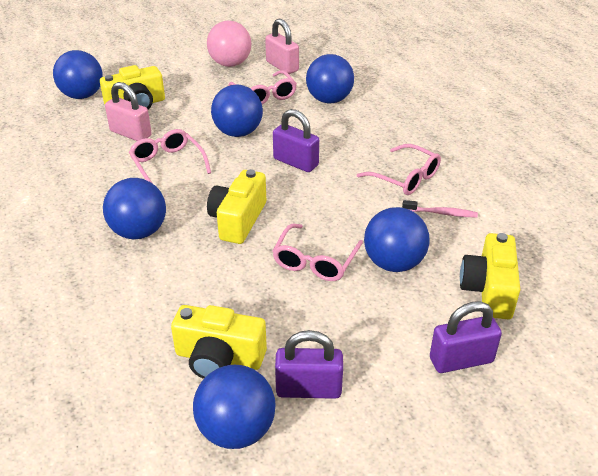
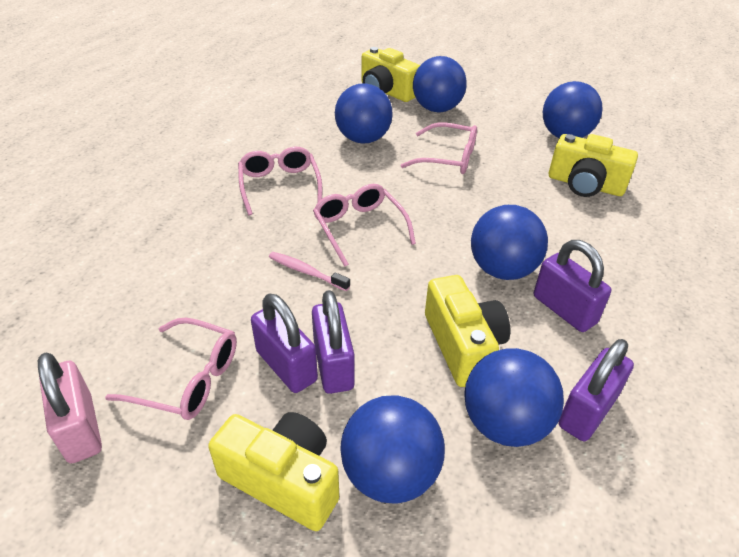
pink ball: [207,21,251,67] = 1 -> none = 0
pink padlock: [105,82,152,141] [265,19,299,74] = 2 -> [38,353,102,463] = 1
purple padlock: [273,109,319,172] [275,330,343,399] [430,301,502,373] = 3 -> [251,293,318,393] [312,290,355,394] [534,240,611,332] [559,339,634,441] = 4

